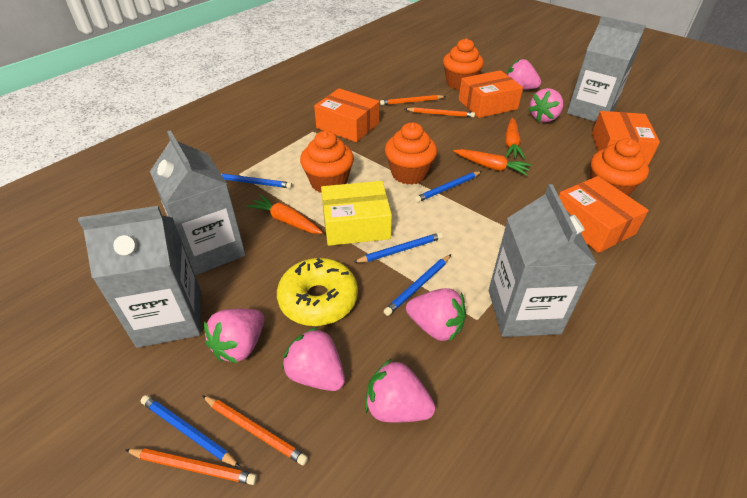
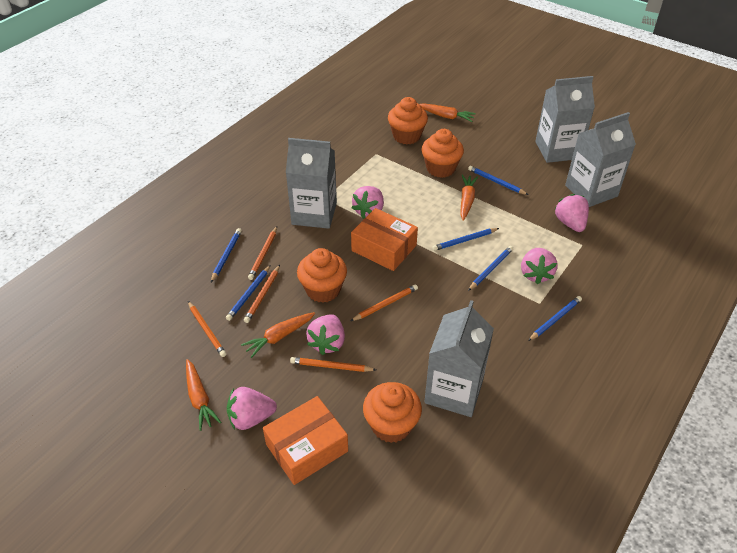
blue pencil: [141,395,240,467] [221,174,292,188] [353,232,443,263] [384,254,451,316] [414,171,482,203] = 5 -> [211,228,242,282] [226,265,271,321] [432,228,499,251] [468,166,528,195] [468,246,513,291] [528,296,582,341] = 6
orange box: [314,88,379,142] [459,70,523,118] [559,176,649,253] [592,111,660,165] = 4 -> [263,396,348,485] [351,208,418,271] = 2
orange carrot: [246,195,323,234] [453,149,532,176] [505,118,525,159] = 3 -> [186,359,221,431] [241,312,315,358] [419,103,476,122] [460,175,478,221] = 4
orange pencil: [125,448,257,485] [202,395,308,466] [380,95,446,105] [405,107,475,118] = 4 -> [188,301,226,357] [244,265,280,323] [248,226,277,280] [290,357,376,372] [351,284,418,321] = 5
pink strawberry: [204,309,264,363] [282,327,345,391] [365,358,435,423] [406,288,466,342] [507,59,541,90] [528,88,563,122] = 6 -> [227,387,277,430] [306,314,345,355] [352,186,384,219] [521,248,558,284] [554,194,589,232] = 5
yellow box: [321,181,392,246] = 1 -> none = 0
yellow donut: [277,258,358,326] = 1 -> none = 0

